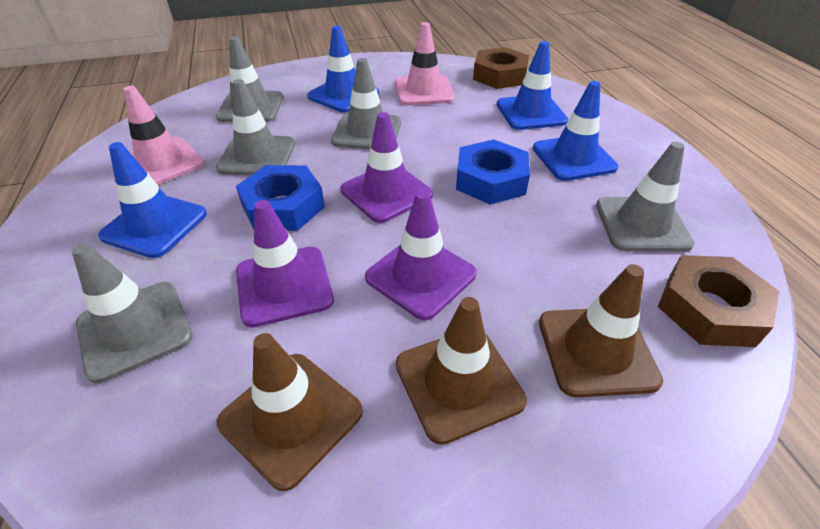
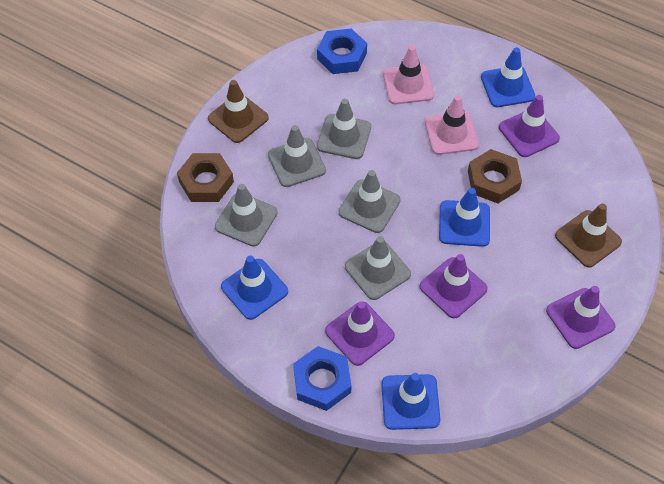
brown traffic cone: [217,333,363,491] [396,297,527,445] [539,264,663,397] = 3 -> [208,80,269,143] [555,204,622,268] = 2
purple traffic cone: [236,200,334,328] [340,112,433,223] [365,190,477,320] = 3 -> [325,301,395,366] [419,254,488,318] [499,95,560,157] [546,286,615,349] = 4

